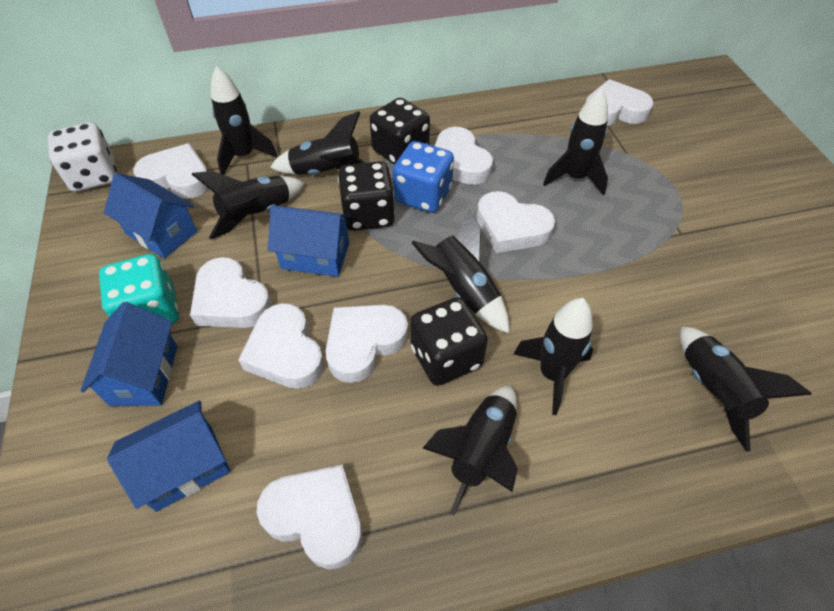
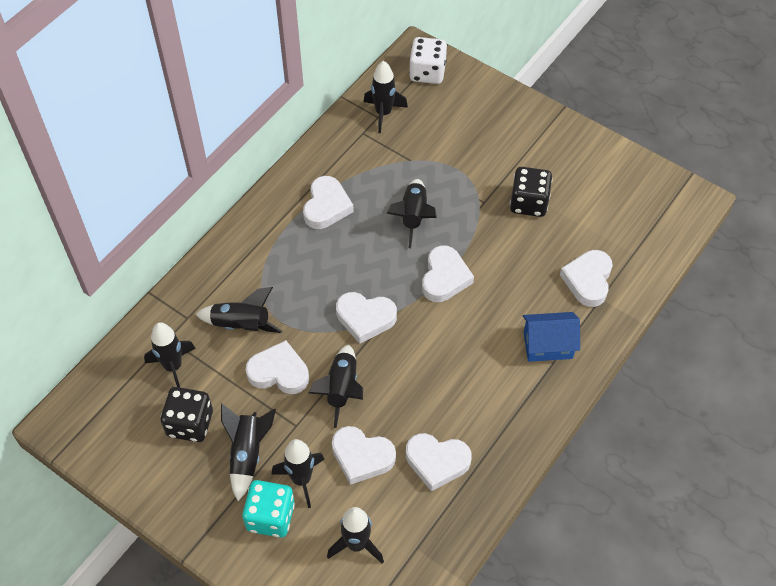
black dice: [338,161,395,231] [370,98,430,165] [410,297,488,386] = 3 -> [160,387,213,442] [510,167,552,217] = 2
blue dice: [393,141,454,213] = 1 -> none = 0
blue house: [81,302,177,406] [104,173,197,258] [107,400,230,512] [268,206,351,277] = 4 -> [523,312,580,362] = 1
white heart: [133,143,209,199] [190,257,272,328] [238,303,324,389] [257,465,363,569] [326,305,408,383] [435,127,493,185] [477,191,555,253] [585,79,654,126] = 8 -> [246,340,309,394] [303,176,354,229] [332,426,396,485] [336,292,397,344] [406,433,472,491] [422,245,474,302] [560,250,613,307] = 7

